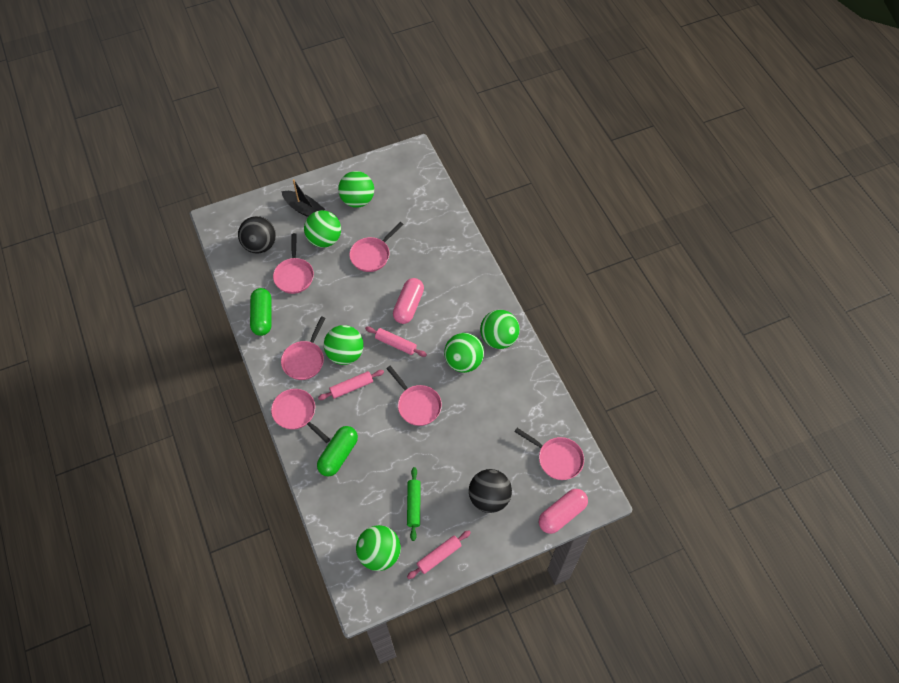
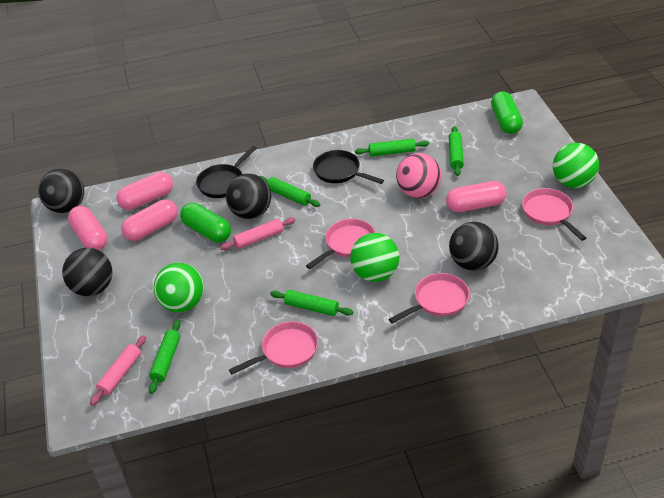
black ball: [238,216,276,254] [469,469,512,513] = 2 -> [38,169,84,213] [62,248,112,296] [226,174,271,219] [449,222,499,271] = 4
black boat: [282,179,325,217] = 1 -> none = 0
black pan: none = 0 -> [196,146,257,198] [313,150,384,184] = 2
green ball: [304,210,341,248] [324,325,364,365] [338,171,374,208] [356,525,401,571] [444,333,484,373] [480,310,520,349] = 6 -> [154,263,204,312] [350,233,399,282] [553,143,599,188] = 3
green rolling pin: [407,467,421,541] = 1 -> [149,320,181,394] [259,176,320,207] [270,290,353,316] [355,138,429,157] [449,126,464,176] = 5
pink ball: none = 0 -> [396,153,441,198] = 1
pink capsule: [393,278,424,324] [539,489,588,534] = 2 -> [68,206,107,250] [117,172,173,210] [121,199,178,241] [446,181,507,212] = 4
pink pan: [271,389,331,443] [273,233,314,294] [281,316,325,380] [349,222,404,272] [386,366,442,426] [514,428,584,480] = 6 -> [229,321,318,374] [306,219,376,269] [389,273,470,324] [522,188,586,241] = 4
pink rolling pin: [318,370,384,400] [365,326,427,357] [407,530,471,579] = 3 -> [90,335,146,406] [220,218,296,250] = 2

